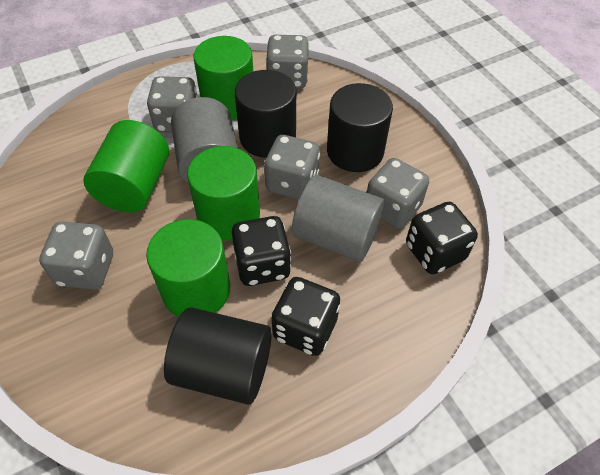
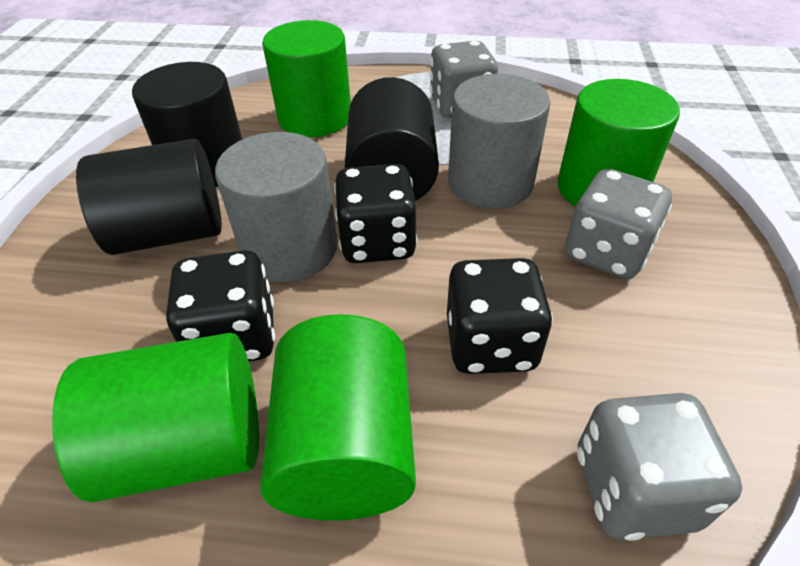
grey dice: [39,221,113,290] [147,76,198,133] [264,135,320,200] [266,35,309,88] [367,158,429,229] = 5 -> [429,41,498,118] [565,169,672,279] [577,393,742,541] = 3

